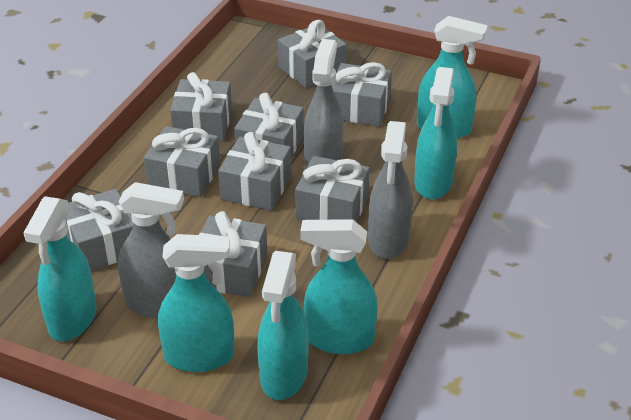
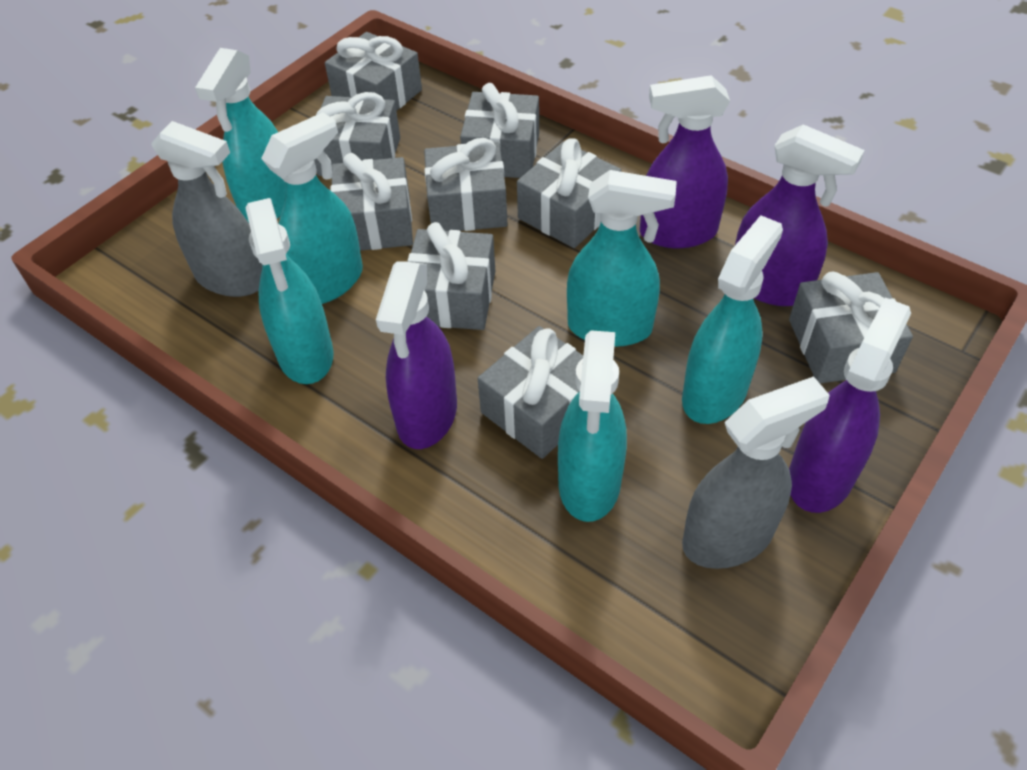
grey spray bottle: [118,182,184,318] [304,39,344,168] [368,121,412,259] = 3 -> [151,121,263,297] [682,376,830,569] = 2
purple spray bottle: none = 0 -> [376,261,457,449] [640,75,730,248] [735,124,865,306] [789,297,911,513] = 4

